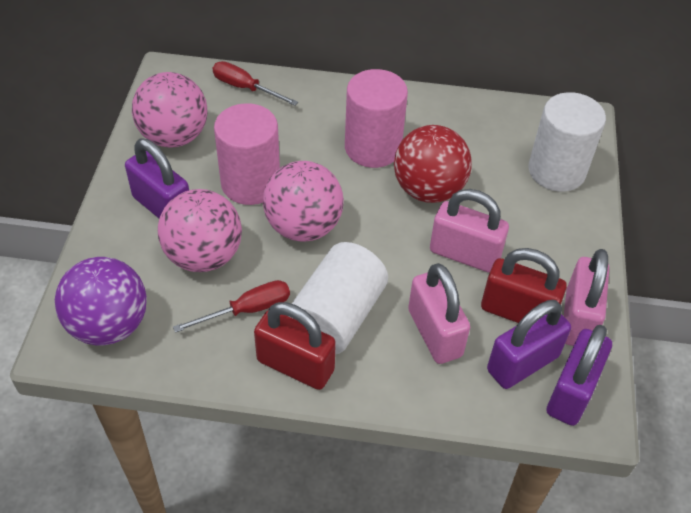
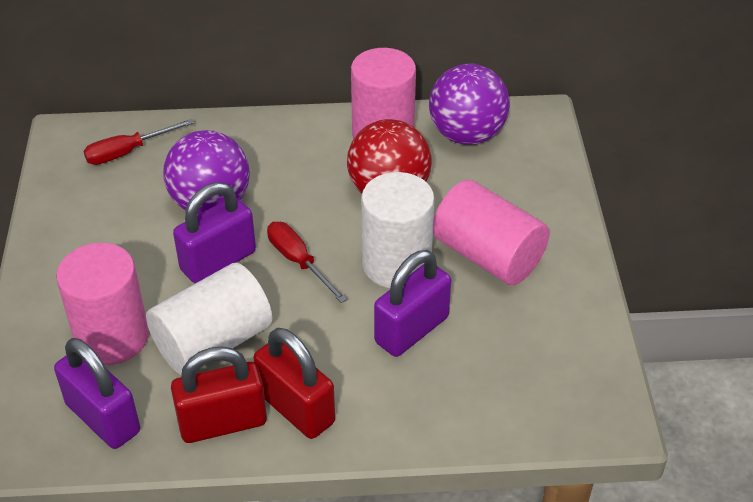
pink ball: [132,72,208,147] [158,189,242,272] [263,161,344,242] = 3 -> none = 0
pink cylinder: [214,103,280,205] [345,69,408,168] = 2 -> [56,243,149,365] [351,48,416,139] [433,180,550,285] = 3
pink padlock: [408,263,470,364] [430,189,509,273] [564,249,609,346] = 3 -> none = 0
purple ball: [55,257,147,345] = 1 -> [163,130,250,215] [429,64,510,145] = 2

